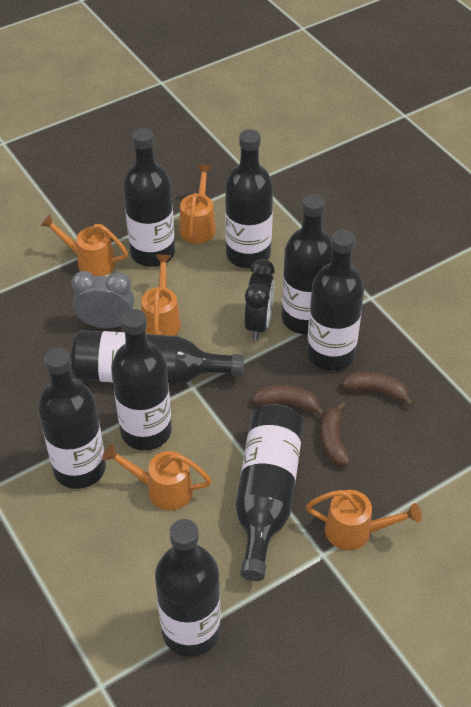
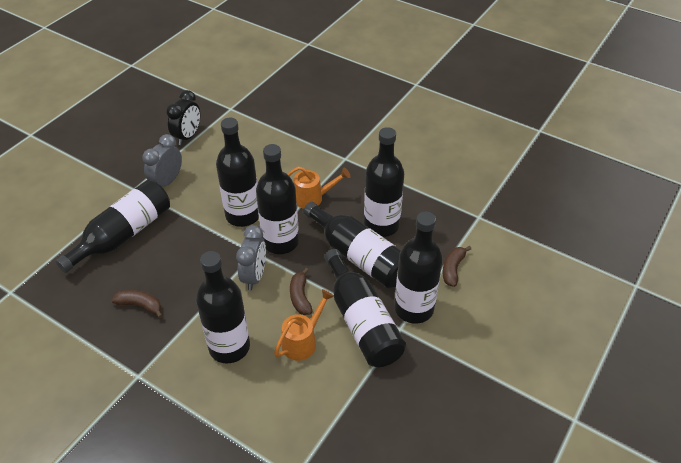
black bottle: [38,348,106,489] [71,330,244,386] [111,309,172,450] [123,128,175,267] [155,519,221,657] [225,129,273,268] [236,404,303,581] [282,194,332,334] [307,230,364,371] = 9 -> [55,180,170,273] [196,251,250,363] [216,118,259,227] [256,144,299,254] [303,202,401,288] [325,249,406,367] [364,127,404,237] [395,212,443,324] = 8
grey clock: [72,271,134,329] = 1 -> [142,134,182,186] [236,225,266,290] = 2
orange watering can: [40,214,128,276] [102,444,212,510] [141,255,181,336] [179,164,216,244] [306,490,422,550] = 5 -> [274,289,334,361] [288,166,351,209] = 2

